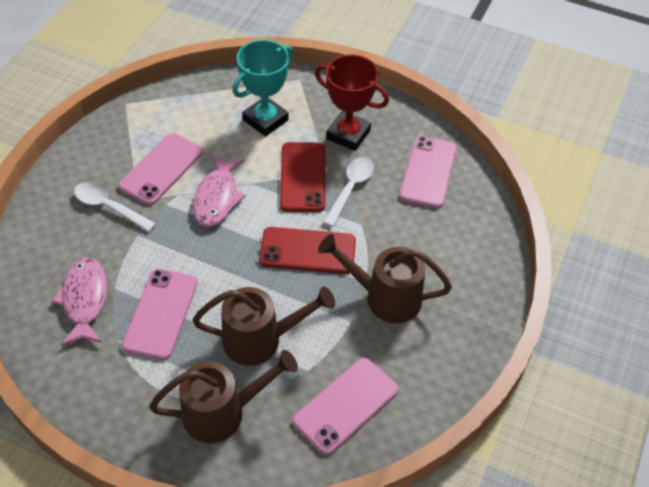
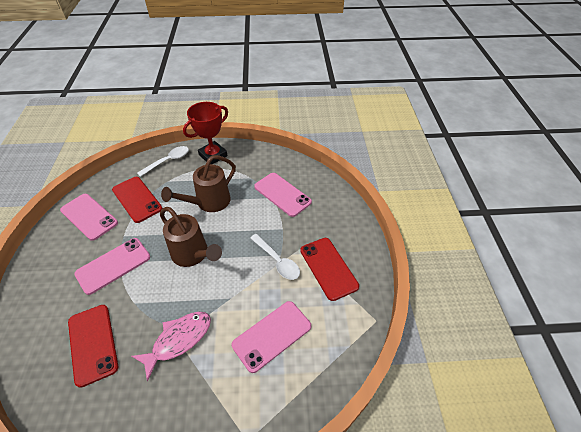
brown watering can: [149,350,298,443] [192,287,335,366] [318,234,452,323] = 3 -> [160,207,222,267] [161,155,236,212] = 2
pink fish: [51,257,107,346] [193,155,246,227] = 2 -> [132,312,211,381] = 1
red phone: [259,227,356,274] [280,142,325,212] = 2 -> [68,305,118,388] [112,177,162,223] [300,238,359,301] = 3
turquoise trophy: [233,40,293,136] = 1 -> none = 0

